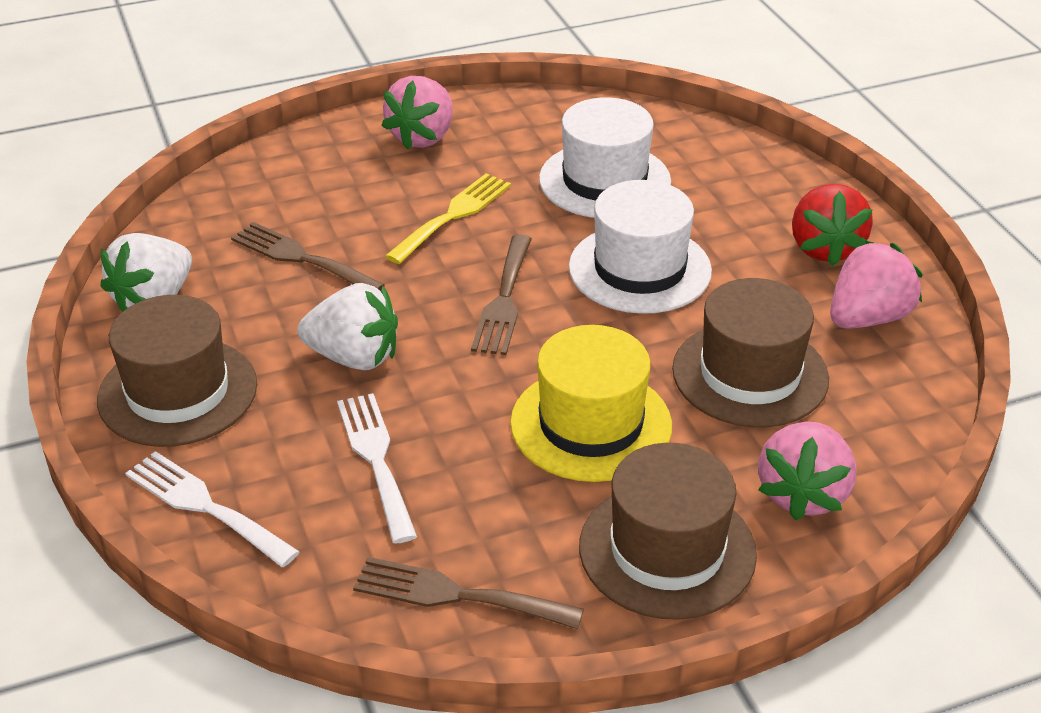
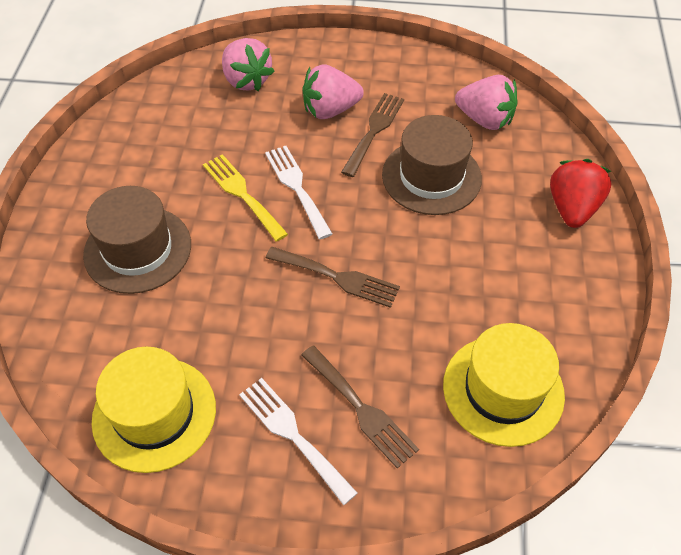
brown hat: [97,295,257,447] [579,443,757,620] [672,278,829,427] = 3 -> [83,186,191,294] [382,115,482,215] = 2
white hat: [539,97,671,218] [569,180,712,314] = 2 -> none = 0
white strawberry: [101,233,192,312] [297,283,398,370] = 2 -> none = 0
yellow hat: [510,325,672,482] = 1 -> [92,347,216,473] [443,323,565,447] = 2

